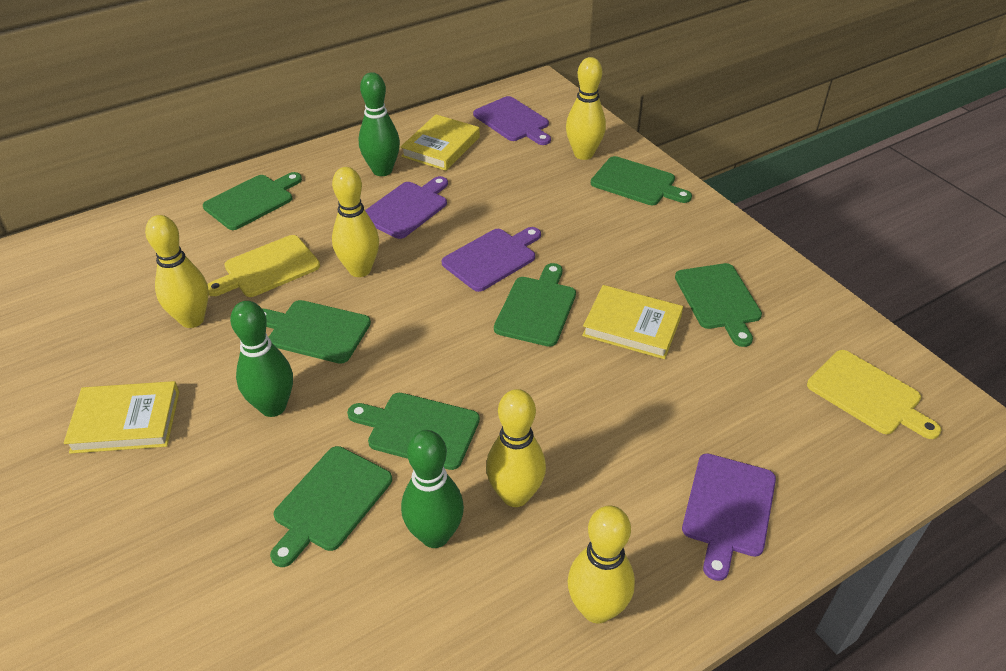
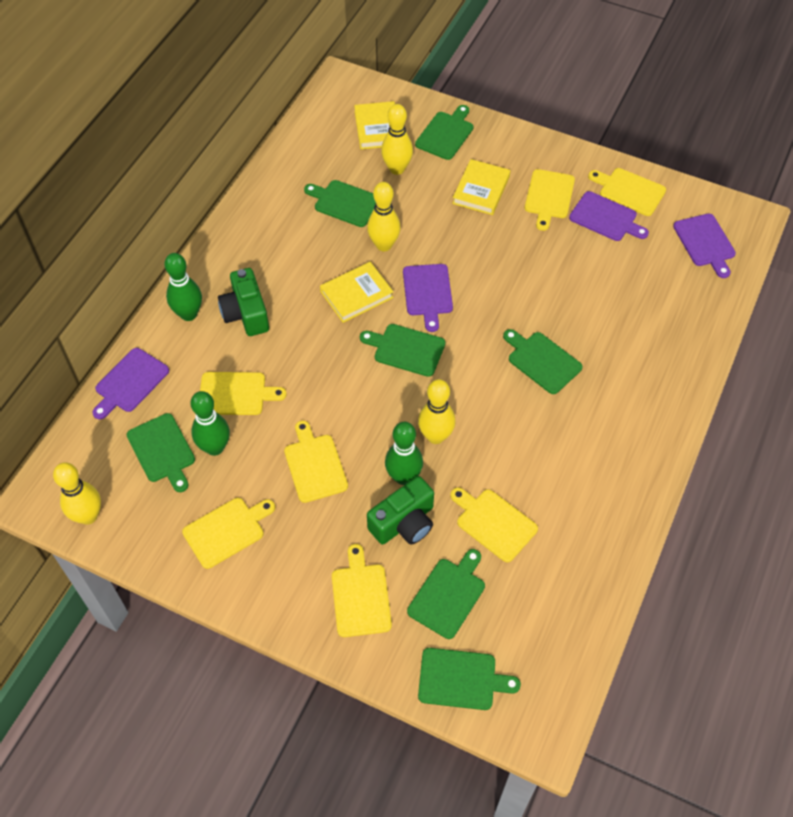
green camera: none = 0 -> [218,268,269,336] [367,476,434,545] = 2
yellow bowling pin: [145,215,209,328] [332,167,379,277] [486,389,546,507] [566,57,606,160] [568,506,635,623] = 5 -> [53,462,101,525] [367,182,401,251] [381,104,413,175] [418,379,456,444] = 4
yellow cutting board: [207,235,320,297] [807,350,942,439] = 2 -> [182,498,275,569] [200,372,287,415] [284,420,348,503] [332,544,392,637] [450,487,538,562] [525,169,575,231] [588,168,666,216] = 7

